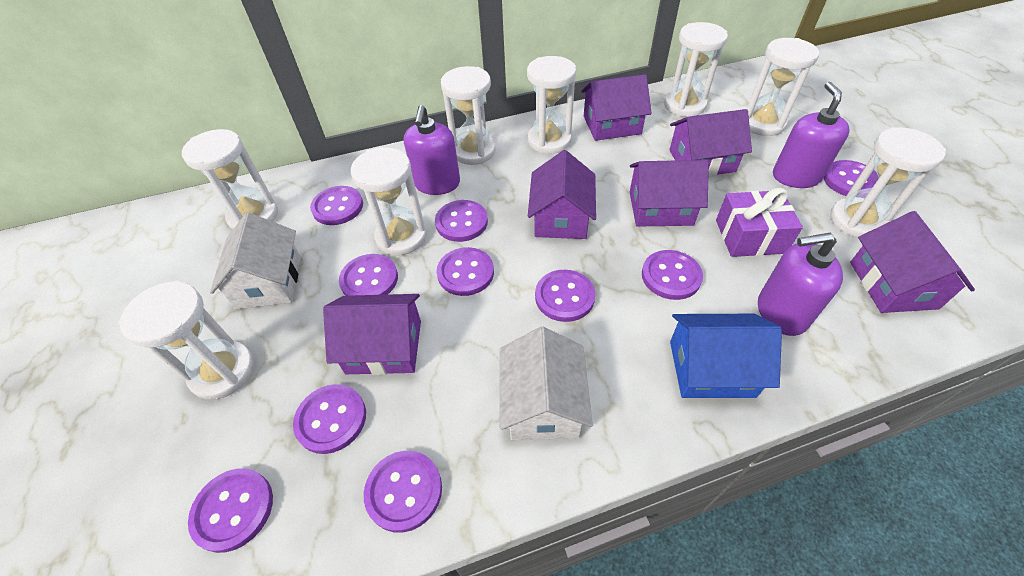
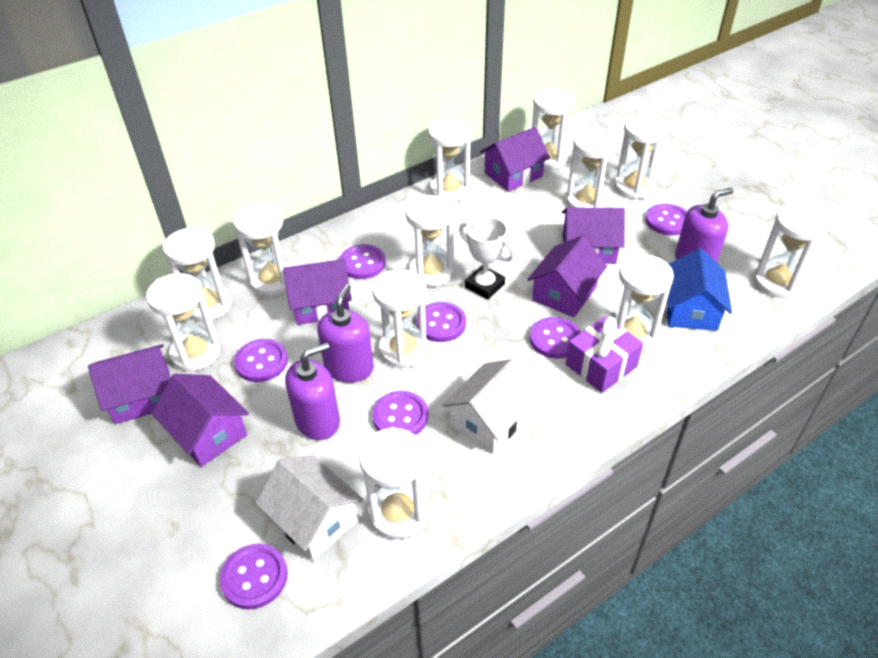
purple button: [188,468,273,553] [293,384,366,454] [310,186,363,225] [339,254,398,296] [364,451,442,533] [435,200,488,242] [436,247,494,296] [535,270,595,322] [642,250,703,300] [824,160,879,196] = 10 -> [220,544,288,610] [234,339,288,382] [339,244,386,279] [372,391,428,435] [416,302,466,342] [530,317,581,359] [646,204,687,235] = 7
white hourglass: [119,281,254,400] [182,129,278,230] [351,147,427,255] [441,66,496,165] [527,56,576,154] [664,22,728,117] [747,38,819,136] [830,127,946,238] = 8 -> [146,273,221,372] [163,227,232,321] [233,203,291,296] [359,427,428,539] [373,269,428,369] [406,195,454,287] [428,118,471,202] [532,89,574,170] [566,129,618,208] [614,115,668,200] [614,254,674,352] [753,204,829,298] = 12
white trophy: none = 0 -> [459,216,515,299] = 1

